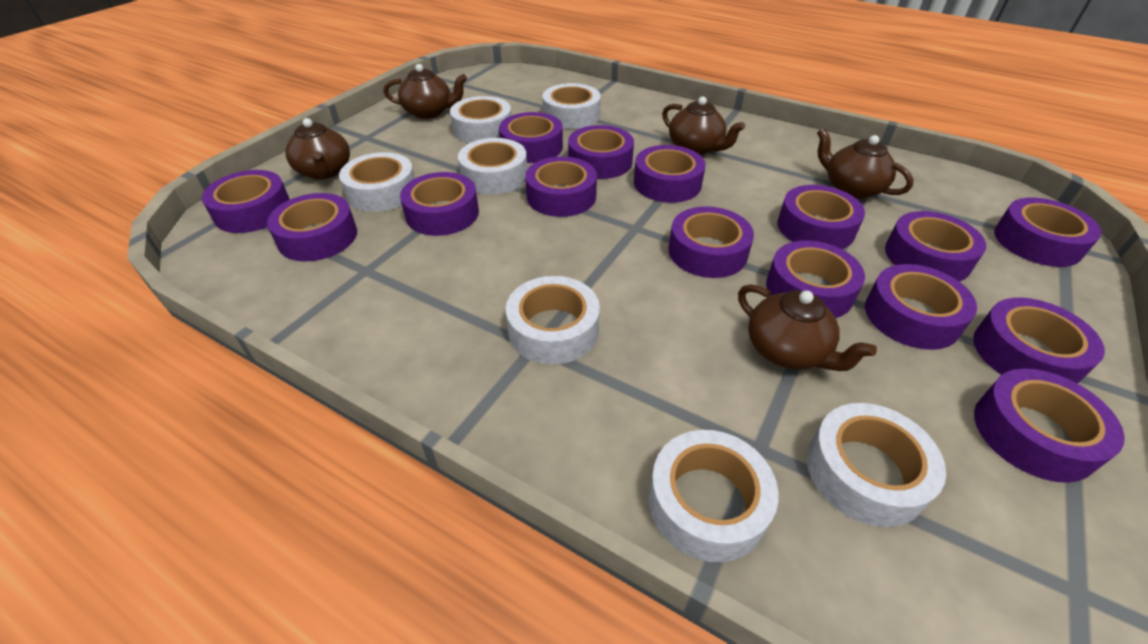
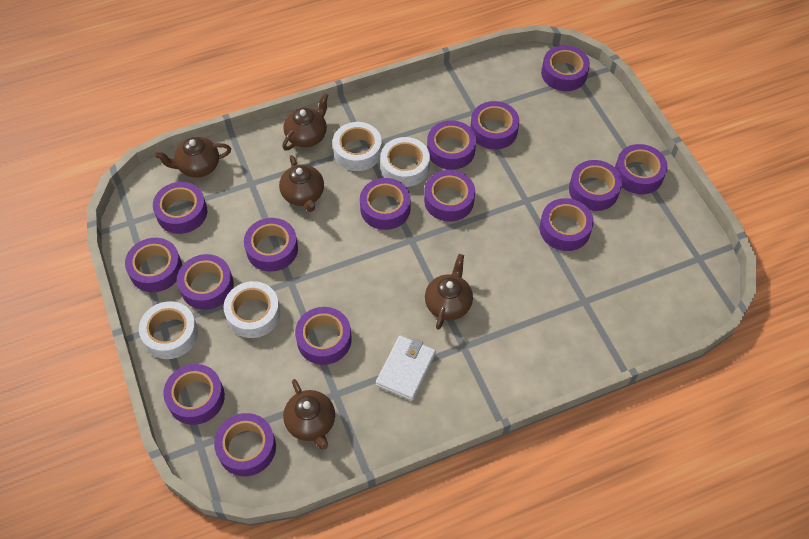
white tape: [339,152,415,212] [450,96,511,143] [458,138,527,194] [506,276,600,364] [543,83,601,129] [648,430,778,562] [807,403,946,527] = 7 -> [139,301,198,359] [224,281,281,338] [333,122,382,171] [380,137,430,187] = 4
white wallet: none = 0 -> [376,336,436,401] = 1

